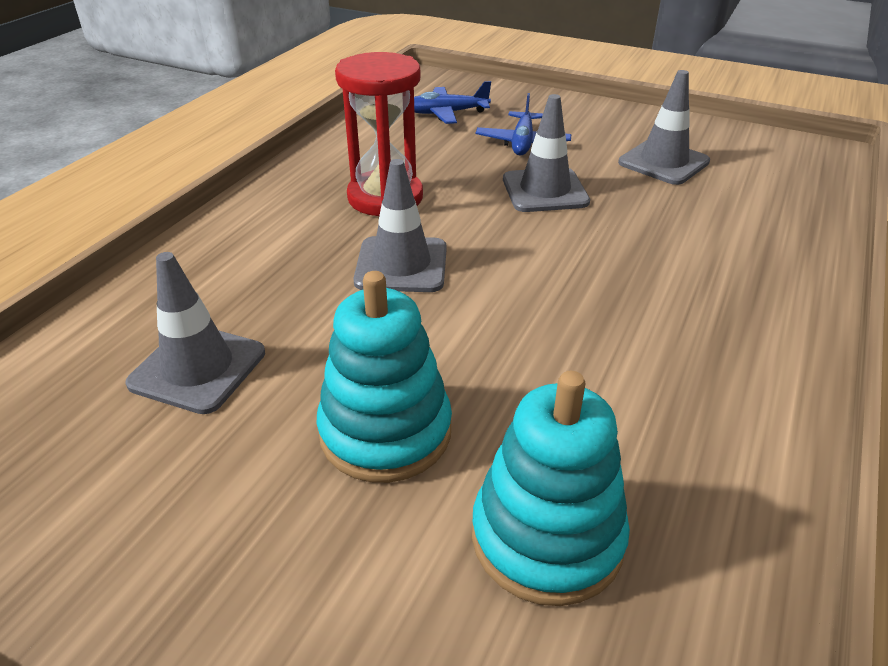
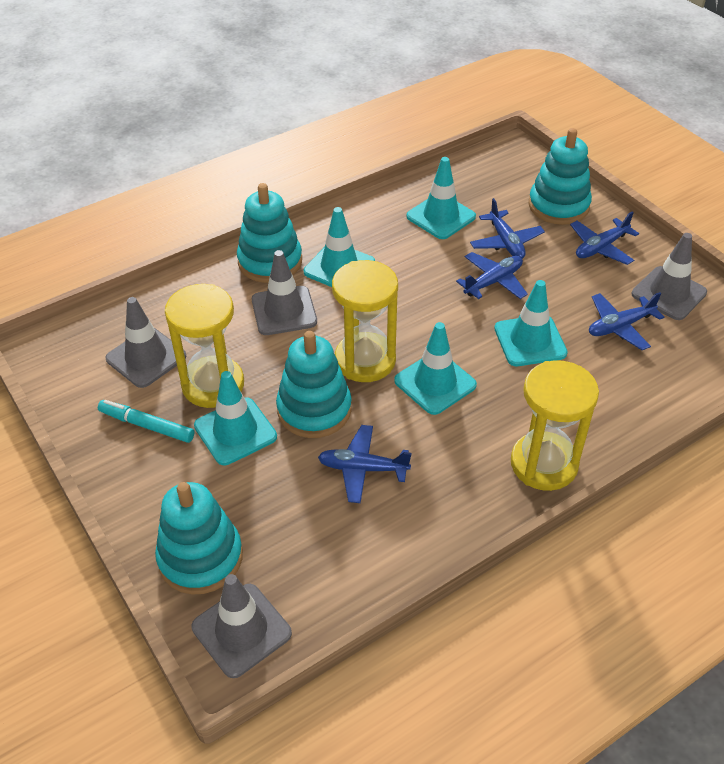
blue plane: [414,81,491,124] [476,93,571,155] = 2 -> [318,425,412,503] [456,252,528,299] [470,198,545,259] [570,211,639,265] [589,292,664,350] = 5
red hourglass: [335,52,423,216] = 1 -> none = 0
turquoise marker: none = 0 -> [98,400,194,443] = 1
turquoise stacking toy: [316,271,452,483] [472,371,630,606] = 2 -> [155,482,243,595] [237,183,302,283] [276,331,352,438] [529,128,592,225] = 4
turquoise traffic cone: none = 0 -> [194,371,277,465] [304,207,375,287] [394,322,477,415] [406,157,476,239] [494,280,568,366] = 5
yellow hourglass: none = 0 -> [165,284,244,408] [332,260,398,382] [511,360,599,491] = 3

